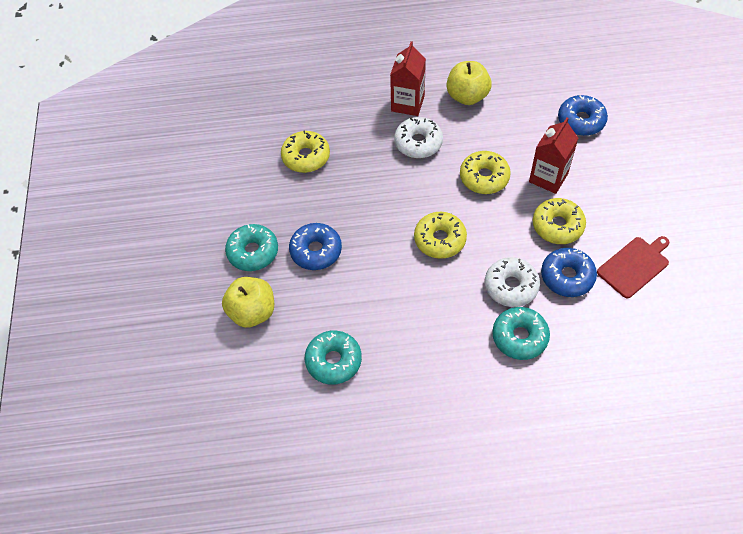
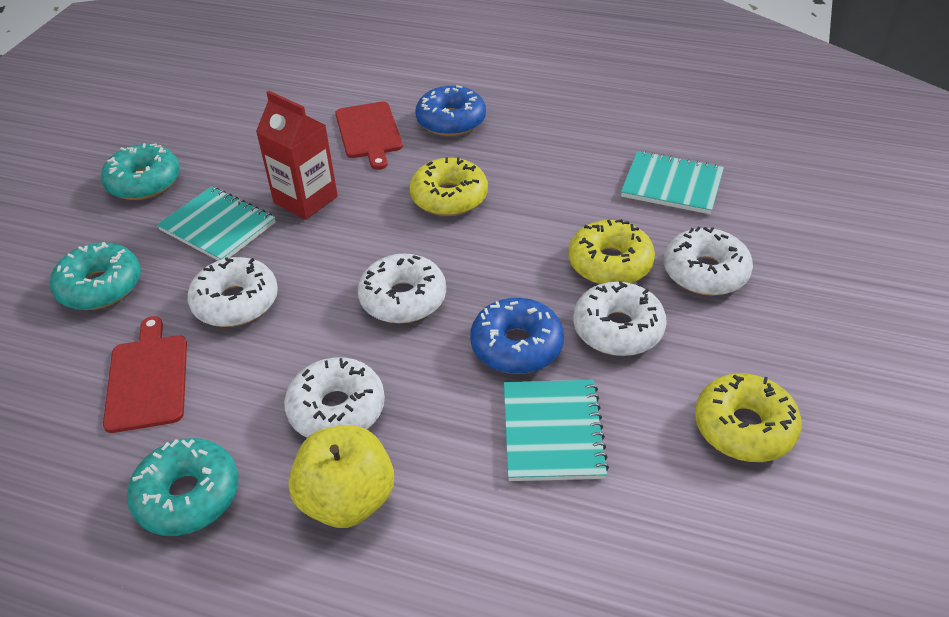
blue donut: [289,223,342,270] [541,248,597,297] [558,95,608,136] = 3 -> [415,85,486,136] [470,298,564,374] = 2
red carton: [390,41,426,116] [529,118,578,194] = 2 -> [256,91,338,220] = 1
red cutting board: [597,236,669,298] = 1 -> [103,316,187,433] [335,102,403,170] = 2
turquoise notebook: none = 0 -> [157,186,276,261] [504,380,609,481] [621,151,724,214] = 3
white donut: [394,117,443,158] [485,257,540,307] = 2 -> [187,257,278,327] [284,357,385,438] [358,254,446,324] [573,281,667,356] [664,226,753,296] = 5
yellow apple: [222,277,274,328] [446,61,492,105] = 2 -> [289,425,394,528] = 1
yellow donut: [281,130,330,173] [414,212,467,259] [460,151,511,194] [533,198,586,244] = 4 -> [410,158,488,216] [568,219,655,284] [695,374,802,462] = 3

